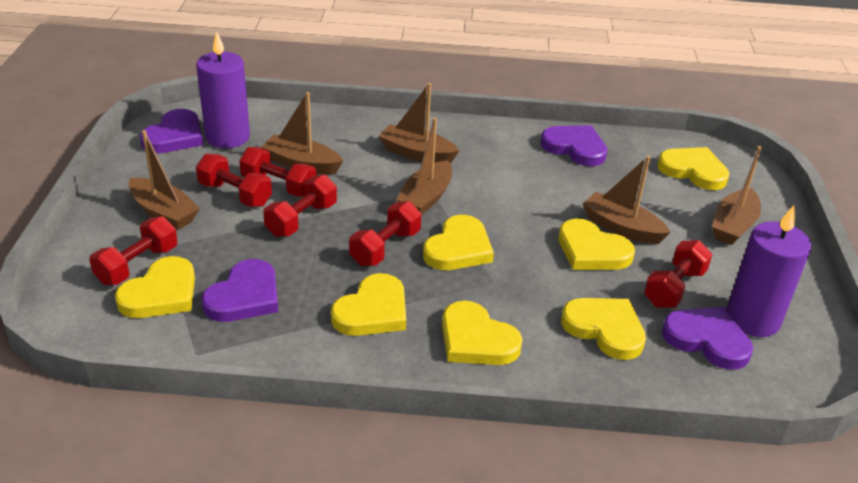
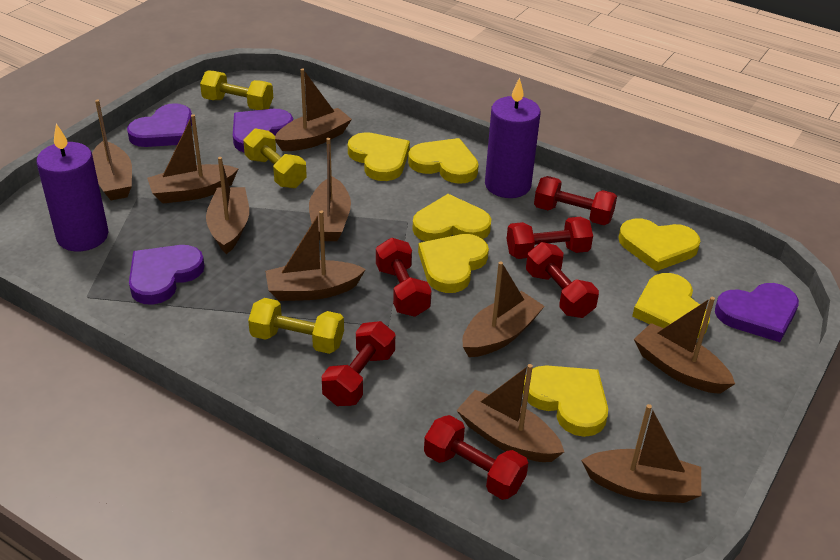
brown boat: [129,130,200,230] [261,92,343,174] [379,83,459,163] [396,118,452,215] [582,156,671,244] [712,146,762,245] = 6 -> [92,100,132,200] [147,114,239,204] [206,157,249,254] [265,211,366,301] [275,69,352,151] [309,138,351,241] [456,364,564,462] [463,261,545,357] [581,404,701,503] [634,297,735,394] = 10
yellow dumbbell: none = 0 -> [200,70,273,110] [243,128,307,188] [248,298,344,354] = 3

